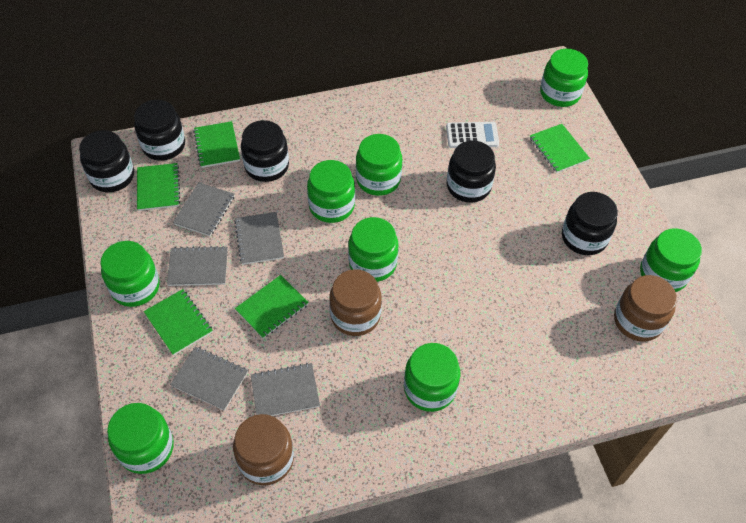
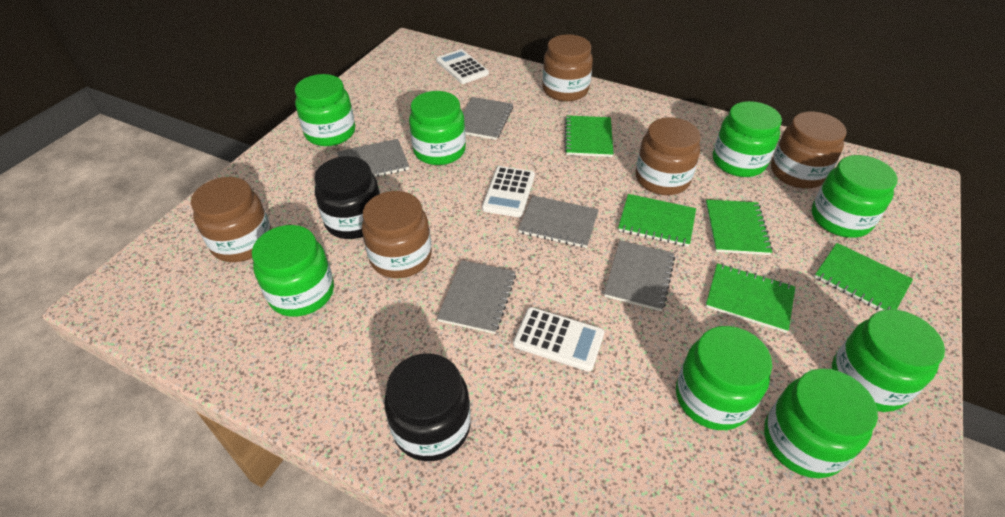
black jar: [79,130,134,192] [134,100,185,161] [241,120,289,182] [447,141,496,203] [562,192,618,255] = 5 -> [314,156,380,239] [384,353,471,461] = 2
brown jar: [233,414,294,486] [329,269,382,336] [614,275,677,342] = 3 -> [191,177,272,262] [362,191,432,278] [542,34,593,101] [636,117,701,195] [771,112,847,189] = 5
white calculator: [446,122,499,148] = 1 -> [436,49,489,84] [482,166,535,217] [513,307,604,371] = 3

